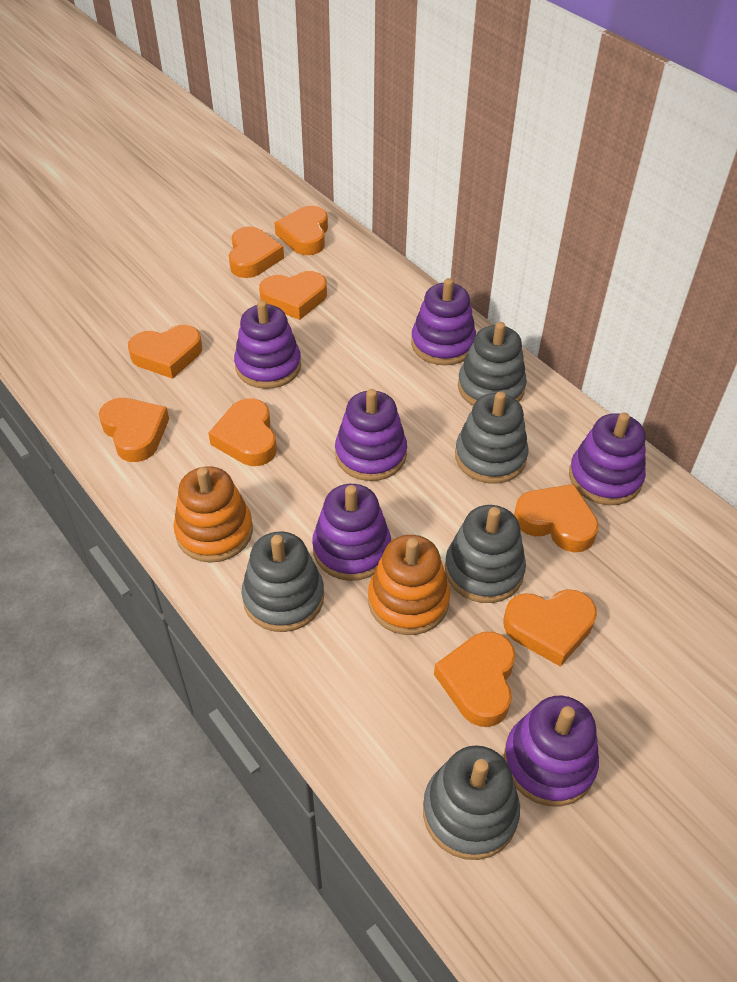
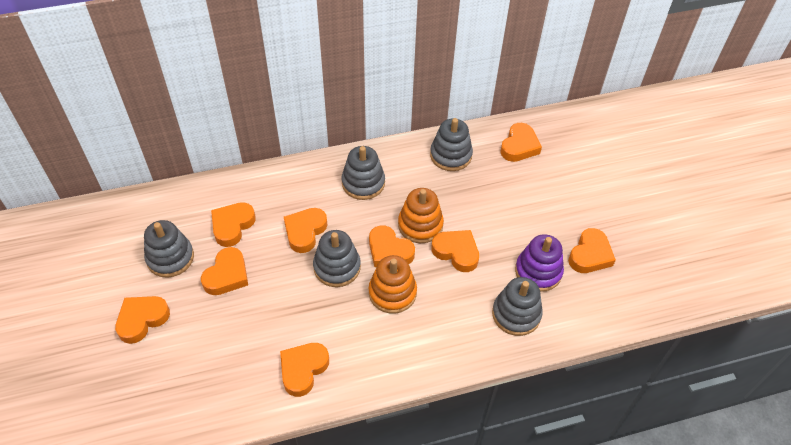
purple stacking toy: [234,300,301,389] [312,484,391,581] [335,389,407,481] [411,278,476,365] [504,696,599,806] [569,412,646,505] = 6 -> [515,234,564,292] = 1

